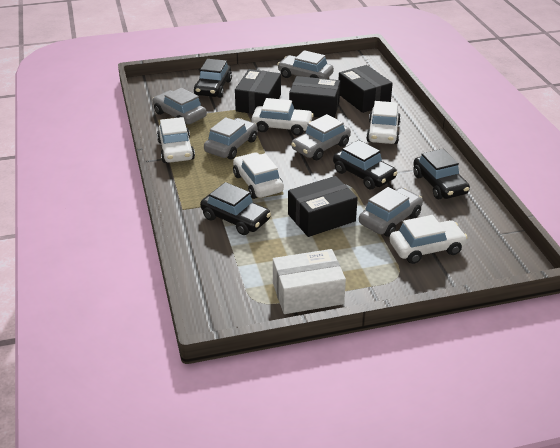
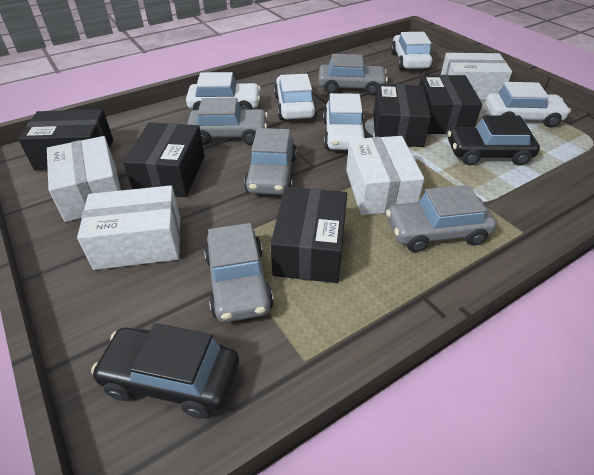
black box: [235,69,281,114] [288,176,358,237] [289,76,341,118] [339,65,393,113] = 4 -> [18,109,113,170] [123,122,205,197] [270,187,347,283] [373,84,431,147] [419,75,482,134] = 5
black car: [194,59,232,98] [200,182,271,235] [333,140,397,189] [413,149,470,199] = 4 -> [91,323,239,418] [448,115,540,166] = 2
white box: [273,249,346,314] = 1 -> [47,136,121,222] [77,185,180,270] [346,136,424,215] [441,53,512,100] = 4

